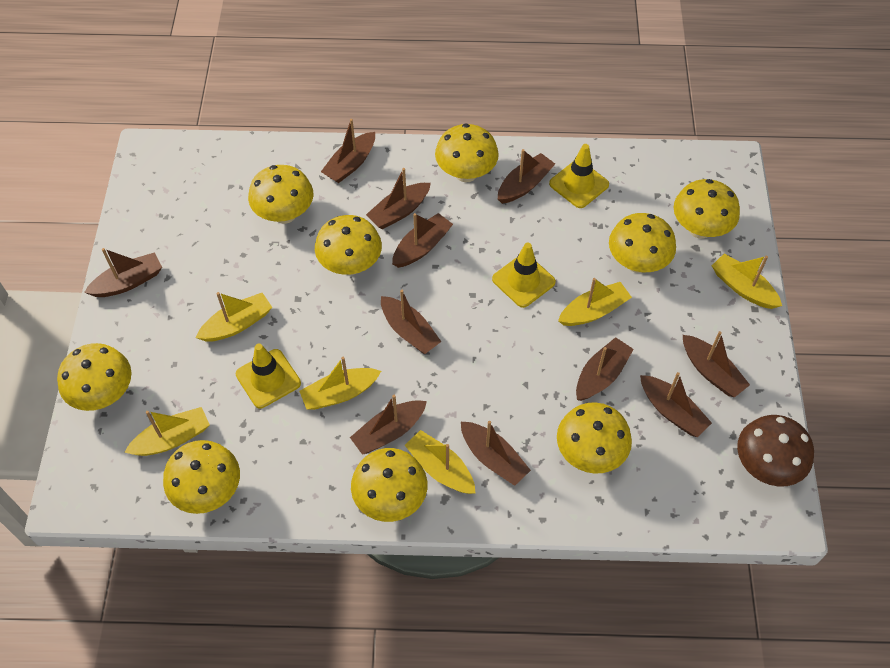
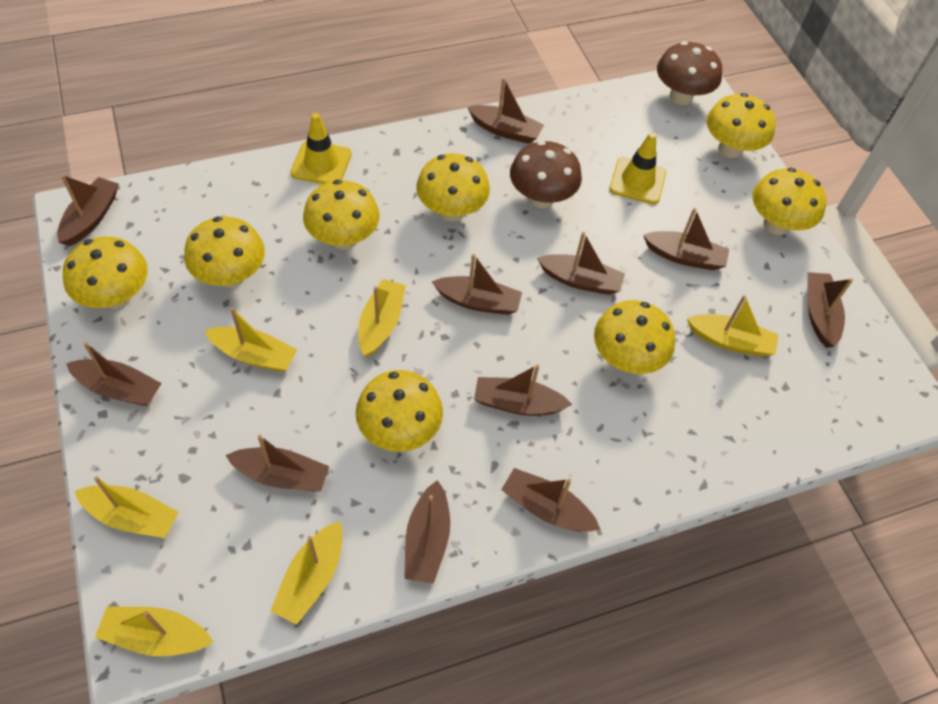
brown mushroom: [737,415,814,487] = 1 -> [510,141,582,208] [657,41,722,105] = 2
yellow mushroom: [57,343,131,411] [163,440,240,514] [248,165,313,224] [315,215,382,275] [351,448,427,522] [435,124,499,182] [557,402,632,474] [609,213,676,273] [673,179,740,239] = 9 -> [63,237,148,309] [184,217,265,288] [303,180,380,250] [355,370,443,452] [416,153,490,222] [594,300,675,374] [706,93,776,158] [753,168,826,235] = 8
yellow traffic cone: [236,344,301,408] [492,242,556,308] [549,144,609,208] = 3 -> [290,113,352,184] [609,132,666,204] = 2

